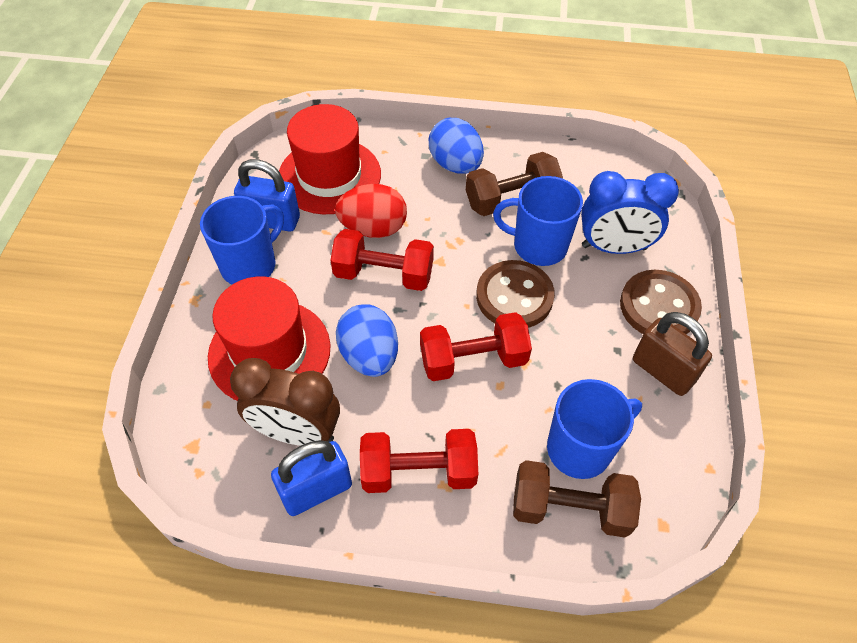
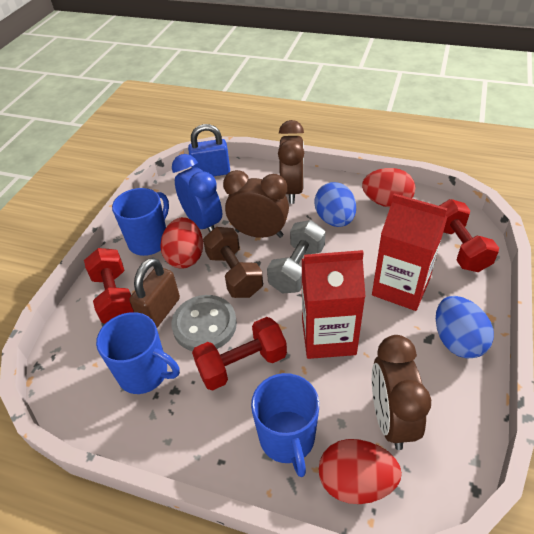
blue padlock: [234,159,300,231] [271,440,352,516] = 2 -> [188,124,230,176] = 1
brown button: [476,260,555,328] [620,270,702,334] = 2 -> none = 0
brown clock: [230,358,340,446] = 1 -> [223,170,289,238] [278,120,304,204] [372,335,431,450] = 3
brown dumbbell: [466,152,563,216] [513,460,641,537] = 2 -> [203,227,263,298] = 1
grey button: none = 0 -> [172,295,237,351] = 1
grey dumbbell: none = 0 -> [267,220,325,293] = 1
red carton: none = 0 -> [302,250,366,359] [372,193,447,311] = 2
red egg: [335,184,407,238] = 1 -> [160,217,203,269] [319,439,402,504] [362,168,415,207] = 3
red hat: [208,276,331,401] [279,104,381,214] = 2 -> none = 0

